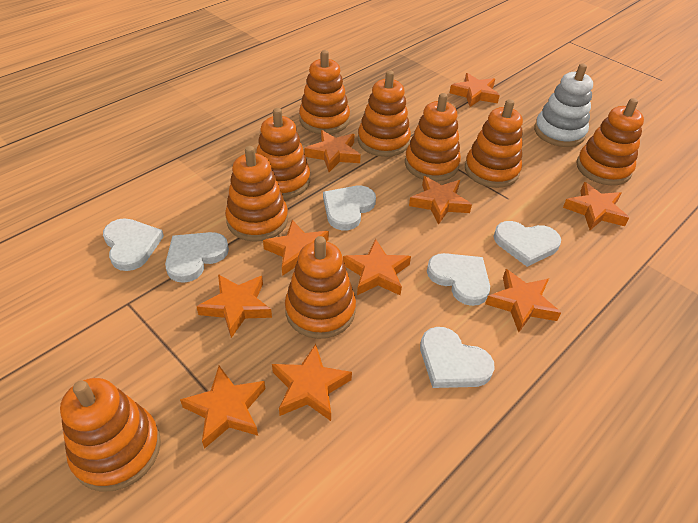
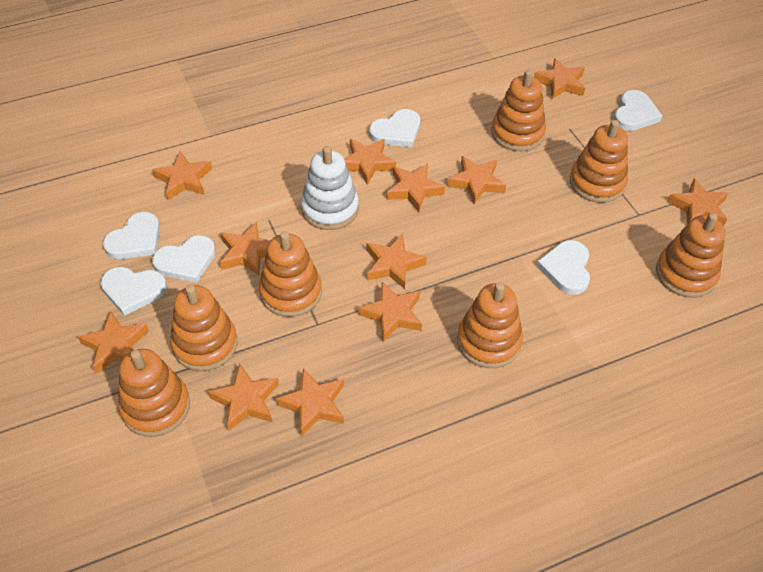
orange stacking toy: [60,378,161,492] [225,146,288,241] [256,108,310,199] [285,236,356,339] [299,50,350,134] [358,70,411,157] [405,93,461,181] [465,99,523,188] [576,98,644,185] = 9 -> [118,349,190,437] [170,285,237,371] [259,231,322,317] [457,282,523,368] [491,70,546,151] [570,120,628,203] [656,213,725,298] = 7
orange star: [180,366,265,449] [196,274,272,338] [263,220,329,276] [272,344,352,421] [304,130,361,172] [343,239,411,295] [409,176,472,225] [450,73,500,107] [485,269,561,332] [563,182,629,230] = 10 -> [78,312,149,374] [152,152,212,200] [208,364,279,431] [220,221,270,276] [276,368,344,436] [344,139,396,185] [358,282,422,342] [367,234,427,289] [387,163,445,212] [447,156,506,205] [534,58,585,99] [667,179,728,226] = 12

